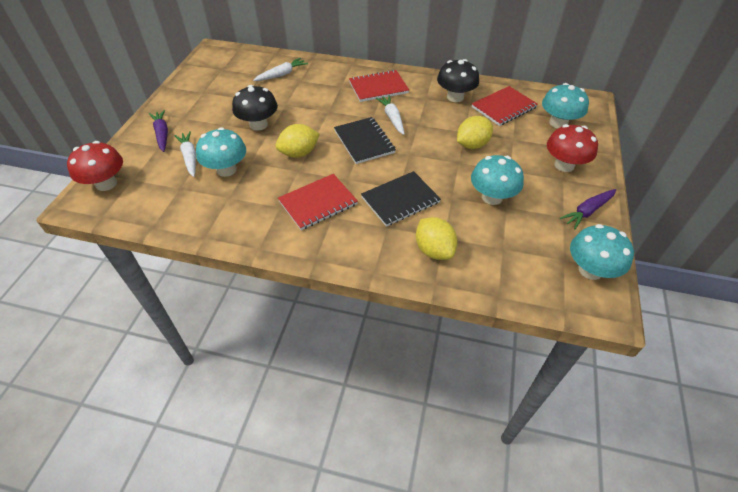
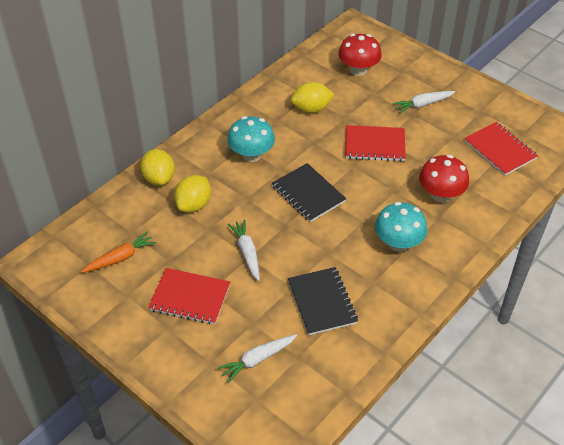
black mushroom: [232,85,278,131] [437,59,479,102] = 2 -> none = 0
orange carrot: none = 0 -> [81,231,156,273] = 1
purple carrot: [149,110,168,152] [560,189,616,230] = 2 -> none = 0
turquoise mushroom: [196,127,246,177] [471,155,524,205] [542,83,589,128] [570,224,634,280] = 4 -> [227,116,275,162] [375,202,427,252] = 2

